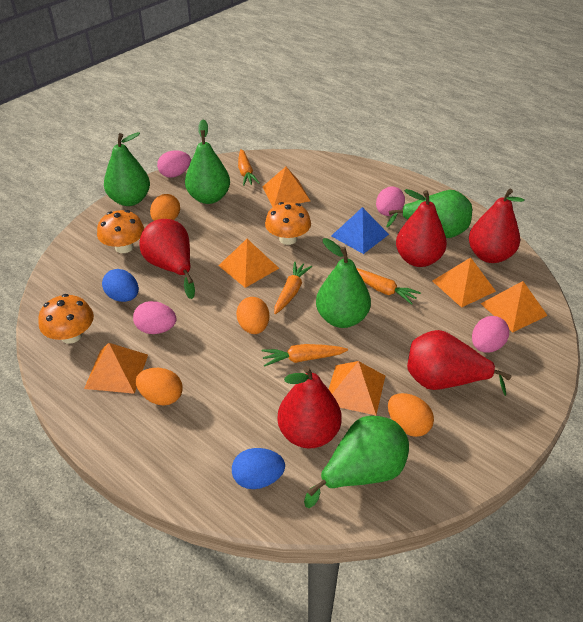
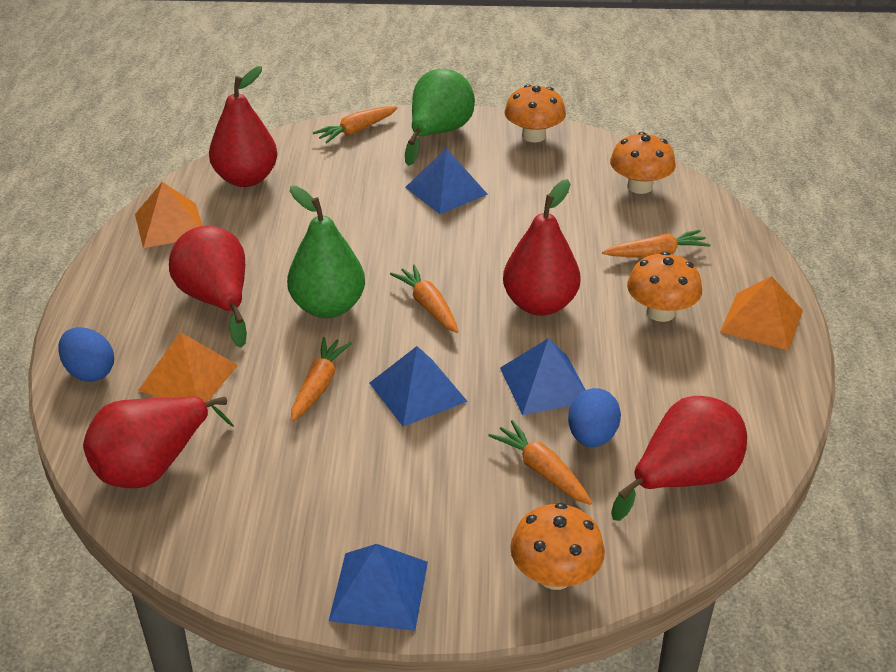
blue pyramid: [331,207,389,254] = 1 -> [329,544,428,631] [370,346,468,427] [405,148,488,214] [500,338,585,415] = 4
green pear: [104,132,150,206] [185,119,230,204] [304,416,409,508] [316,238,371,328] [386,190,472,238] = 5 -> [287,186,365,318] [405,69,475,166] = 2
orange carrot: [238,149,260,186] [262,344,348,367] [274,262,312,314] [356,268,421,305] = 4 -> [291,337,352,422] [313,106,397,143] [390,264,459,333] [488,420,592,505] [602,230,711,257] = 5
orange egg: [136,368,182,406] [150,194,180,221] [236,297,269,334] [388,393,434,437] = 4 -> none = 0
orange mushroom: [38,294,94,344] [97,210,144,253] [265,202,311,245] = 3 -> [504,84,566,142] [510,503,605,590] [610,132,676,194] [627,252,702,322] = 4
orange pyramid: [84,343,148,394] [218,239,279,288] [263,167,310,207] [329,361,385,415] [433,257,496,308] [481,281,548,333] = 6 -> [135,182,203,248] [138,332,238,403] [720,276,803,351] = 3
pink egg: [133,301,177,334] [157,150,191,178] [376,186,405,216] [472,316,509,353] = 4 -> none = 0

